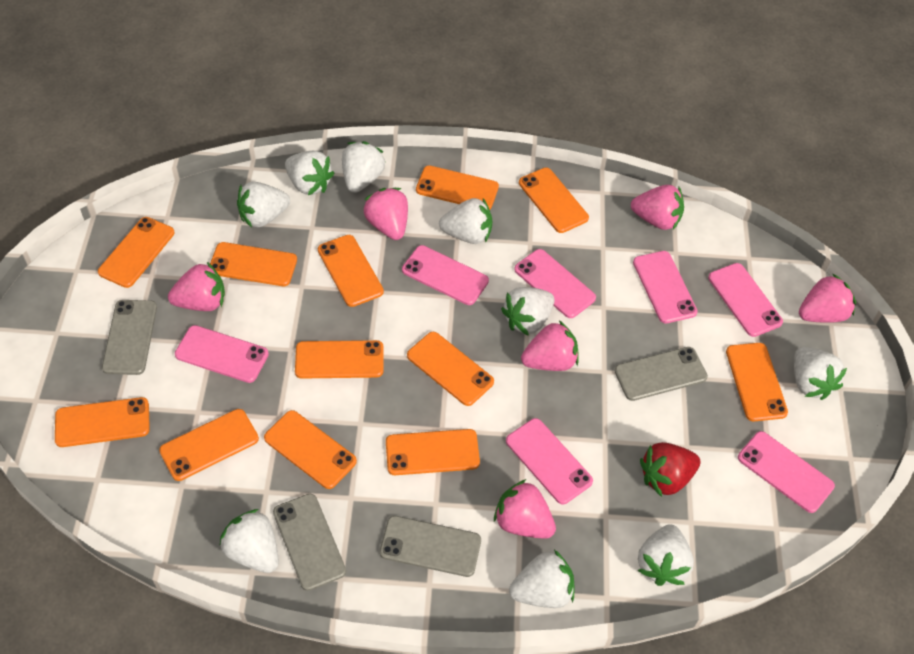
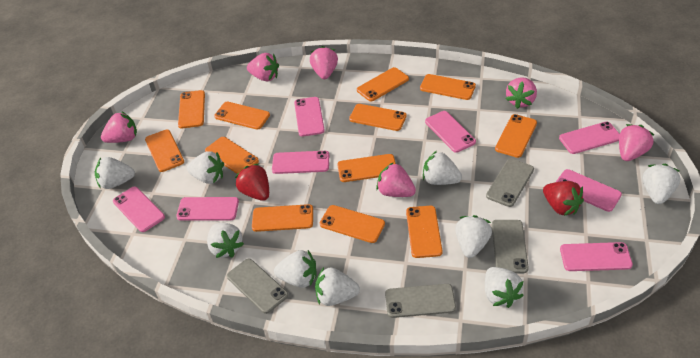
pink phone: [175,325,269,383] [402,245,489,305] [506,418,593,504] [514,249,596,318] [633,251,698,323] [708,263,783,337] [738,431,835,513] = 7 -> [113,186,165,232] [176,197,239,221] [272,151,329,174] [294,97,325,137] [425,111,476,153] [556,169,622,212] [559,122,619,154] [560,242,633,271] = 8
red strawberry: [640,442,700,497] = 1 -> [235,164,269,201] [543,181,584,216] = 2

